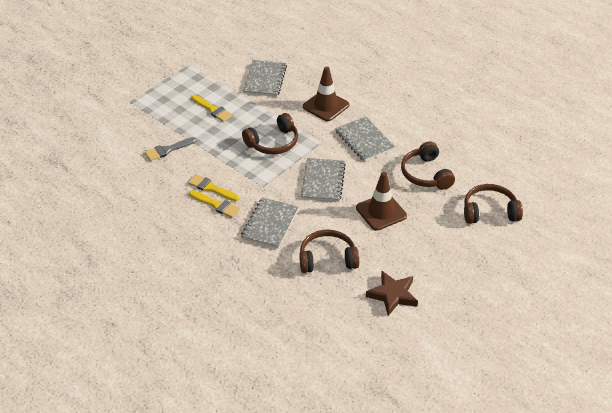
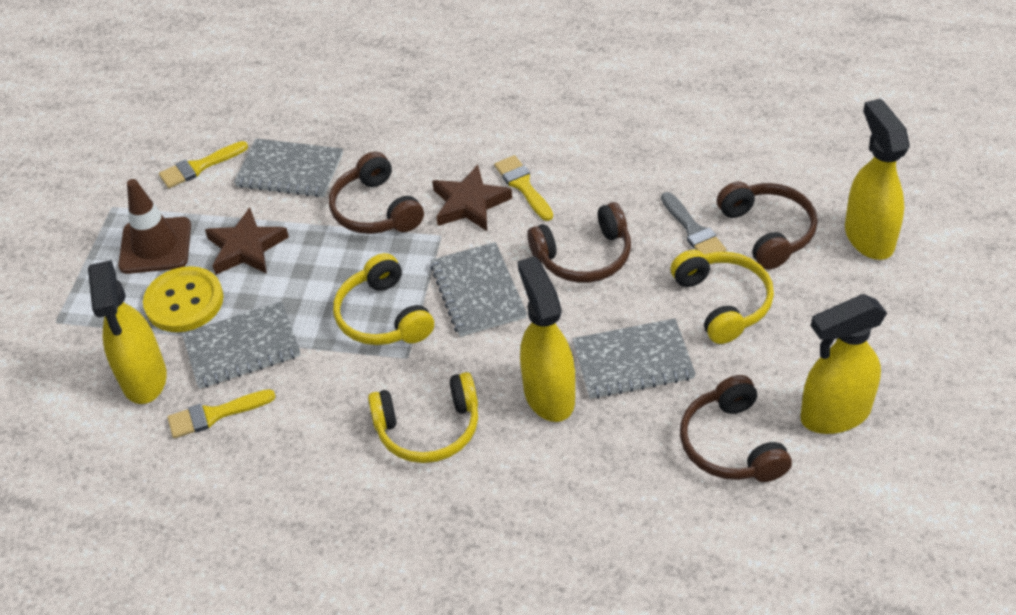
brown star: [366,271,418,316] = 1 -> [205,207,289,275] [432,165,512,231] = 2
brown traffic cone: [303,67,349,121] [356,172,407,231] = 2 -> [118,179,191,274] = 1
yellow button: none = 0 -> [143,266,224,332] = 1
yellow headphones: none = 0 -> [333,253,434,345] [368,372,478,463] [671,250,774,344] = 3
yellow spray bottle: none = 0 -> [88,260,167,404] [518,256,575,422] [801,294,887,434] [845,99,910,260] = 4

